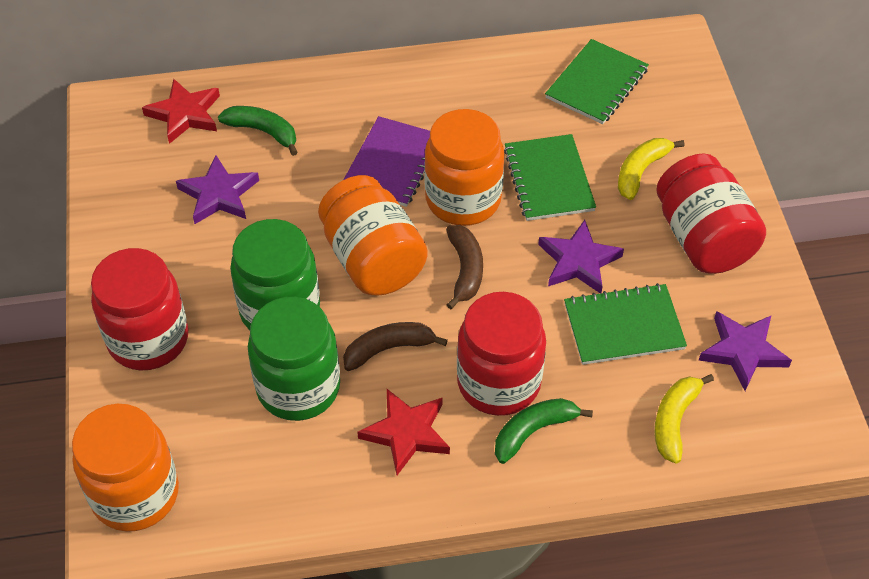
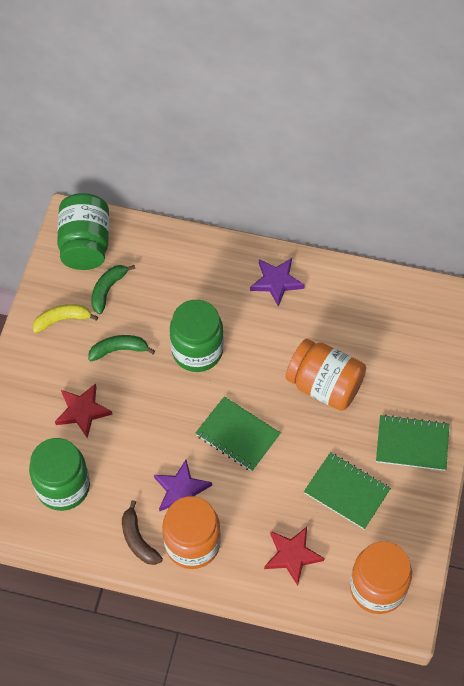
brown banana: [343,322,448,371] [446,225,483,309] = 2 -> [122,500,163,565] = 1
green jar: [230,219,320,330] [248,297,340,421] = 2 -> [29,438,90,511] [57,193,109,270] [170,300,224,372] = 3
purple notebook: [343,116,430,207] = 1 -> none = 0
purple star: [176,155,259,224] [538,220,624,294] [699,311,792,391] = 3 -> [154,460,212,511] [250,258,305,307] = 2
red jar: [91,248,188,371] [457,292,546,416] [656,153,766,274] = 3 -> none = 0
yellow banana: [618,138,685,200] [655,374,714,464] = 2 -> [33,304,98,333] = 1

